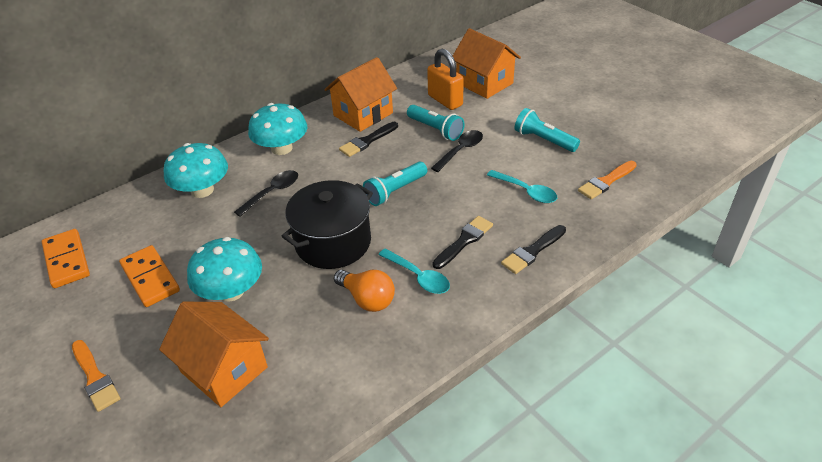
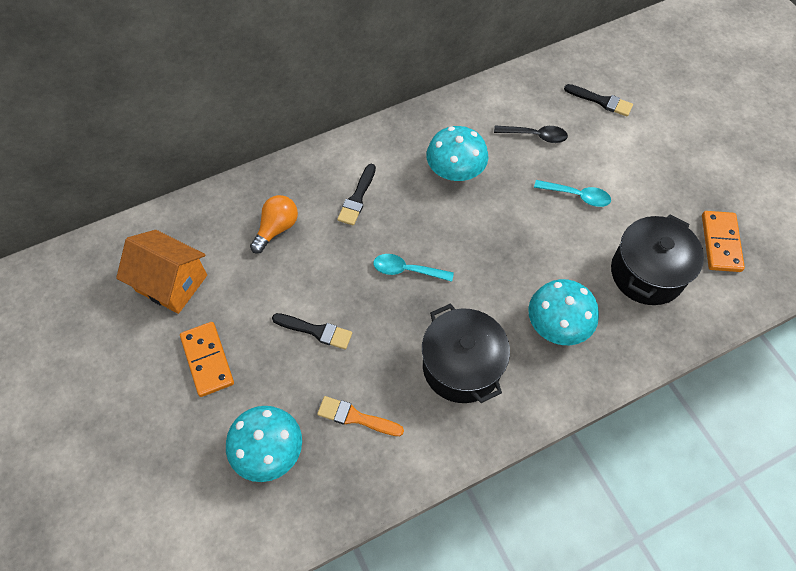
black pot: [281,180,373,269] = 1 -> [422,303,510,403] [611,215,704,305] = 2
black spoon: [234,170,298,217] [431,130,483,172] = 2 -> [494,125,568,143] = 1
orange brush: [72,340,120,412] [578,161,637,199] = 2 -> [317,396,404,436] = 1
orange house: [159,301,269,407] [324,57,397,132] [453,28,521,99] = 3 -> [116,230,207,314] = 1
orange padlock: [427,49,464,110] = 1 -> none = 0
turquoise flashlight: [363,162,427,206] [407,105,465,141] [514,108,580,152] = 3 -> none = 0

